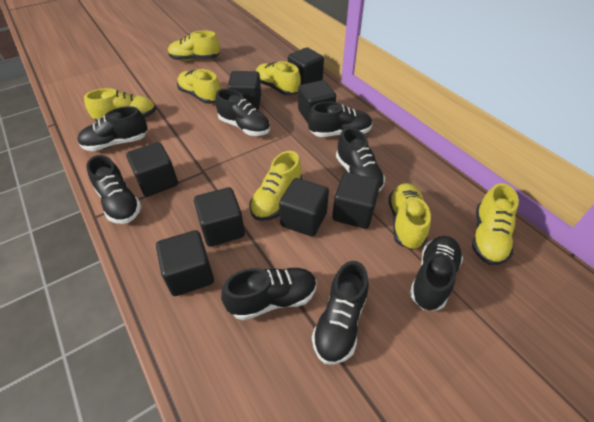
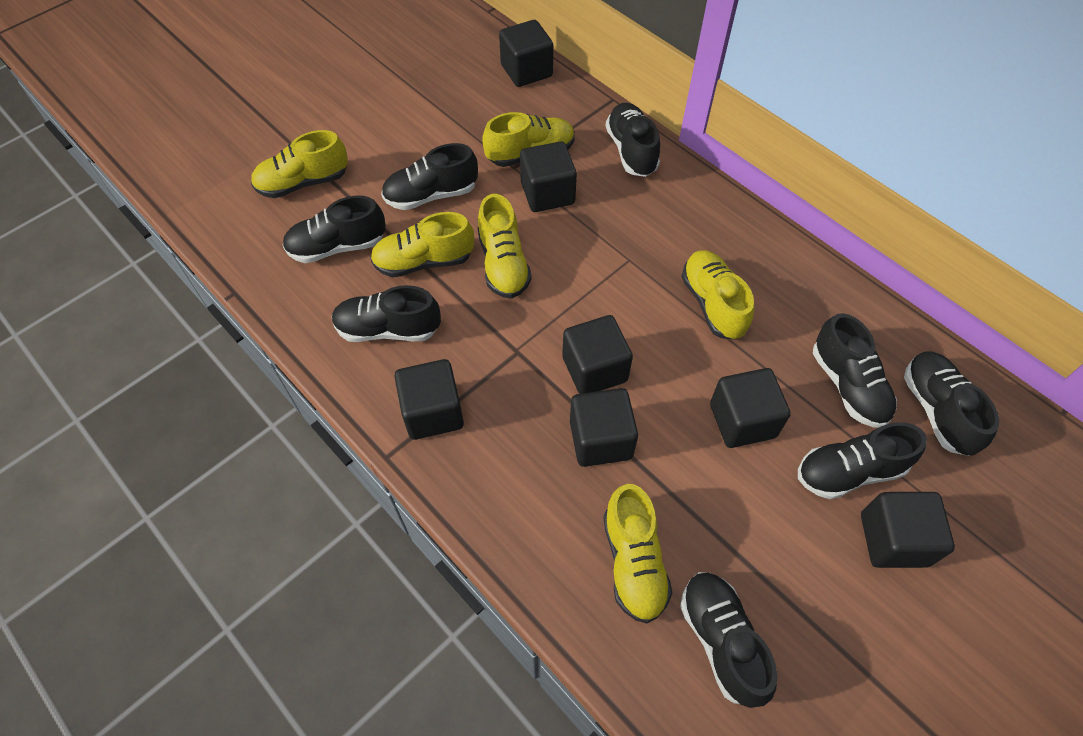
black cube: [126,142,178,197] [156,230,214,296] [194,187,245,247] [228,71,261,110] [279,178,329,237] [288,47,324,85] [298,80,336,123] [332,172,380,229] = 8 -> [394,359,464,440] [499,20,553,87] [520,141,577,212] [562,315,633,394] [570,388,638,467] [710,368,791,448] [861,492,955,568] = 7
yellow shoe: [84,88,156,122] [168,30,220,61] [177,69,221,104] [249,151,302,221] [256,61,301,95] [389,183,431,250] [472,183,519,265] = 7 -> [251,130,348,198] [370,212,474,277] [478,194,532,299] [482,112,575,167] [603,484,672,623] [681,250,754,340] = 6

